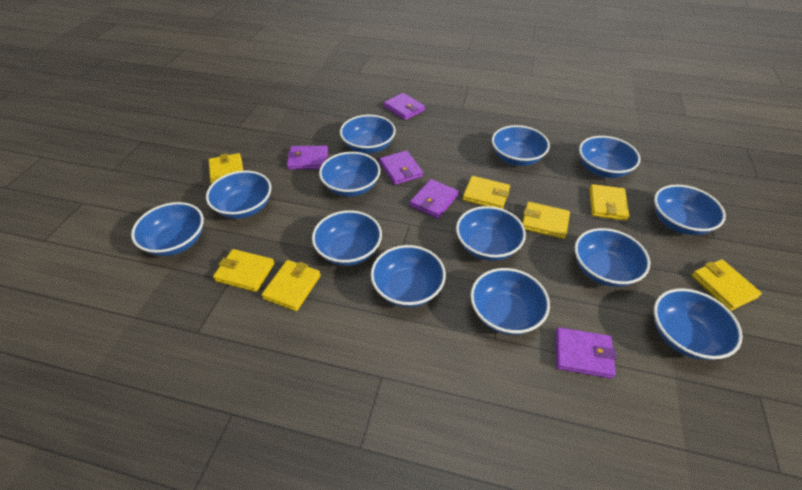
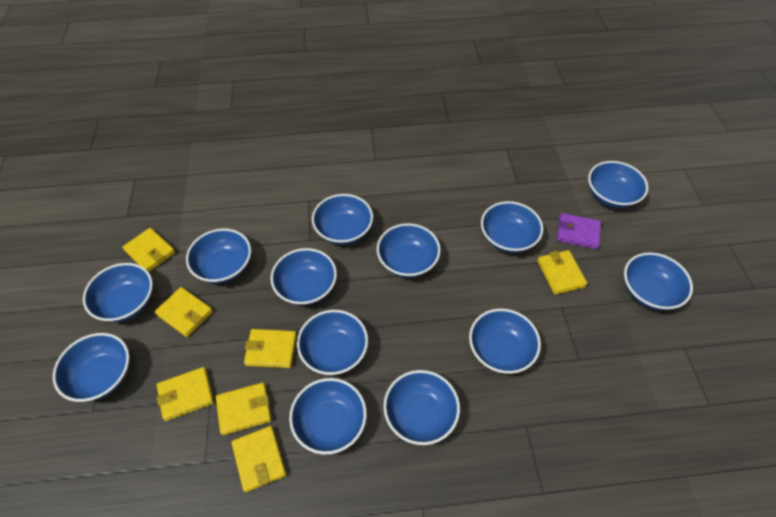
purple wallet: [287,146,328,170] [379,150,423,185] [384,93,425,120] [410,179,459,219] [555,327,617,379] = 5 -> [557,213,601,249] = 1

